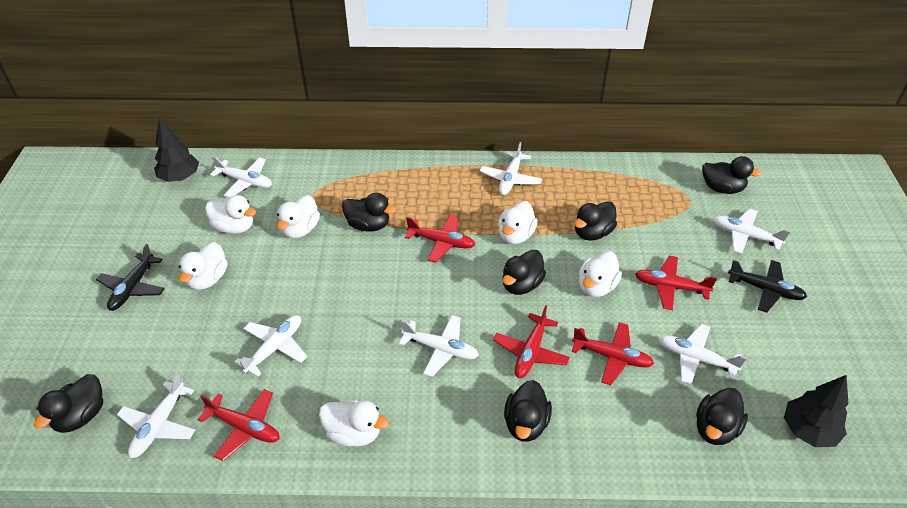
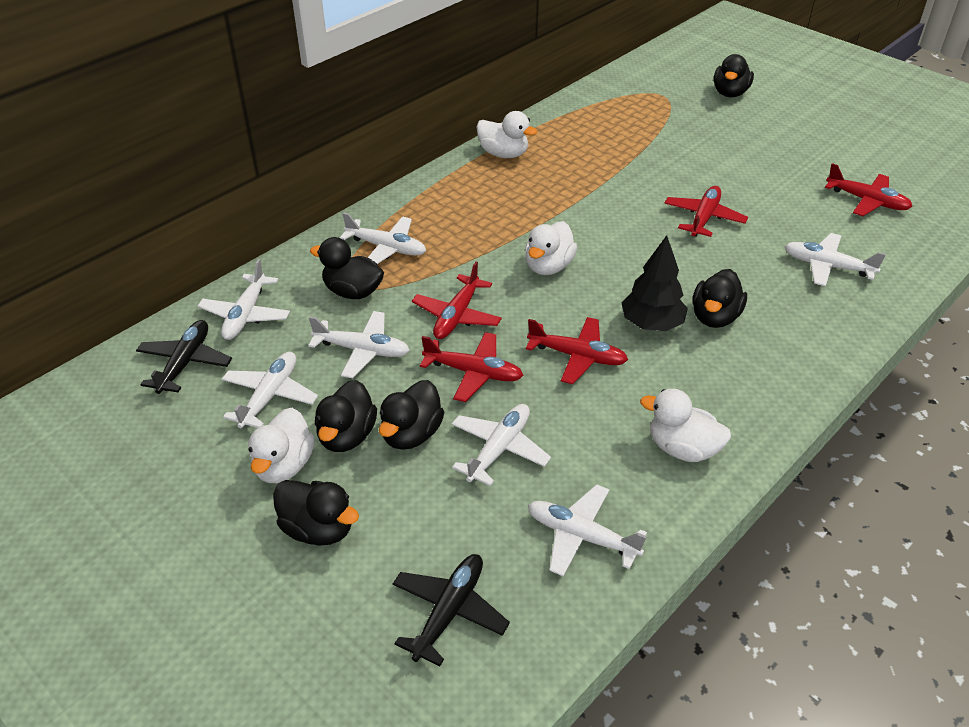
black duck: [34,374,103,433] [342,193,396,232] [502,250,546,295] [504,380,552,442] [574,201,617,241] [696,388,748,445] [702,156,761,194] = 7 -> [273,480,359,546] [310,237,384,299] [315,380,377,452] [379,380,444,450] [692,269,747,328] [714,54,754,97] = 6
black tree: [154,118,199,182] [784,375,848,447] = 2 -> [621,235,688,331] = 1
white duck: [179,242,228,290] [205,195,256,234] [277,195,320,238] [319,399,389,447] [498,201,538,244] [579,251,622,297] = 6 -> [248,408,315,483] [476,111,537,158] [525,221,577,275] [640,389,731,462] = 4

